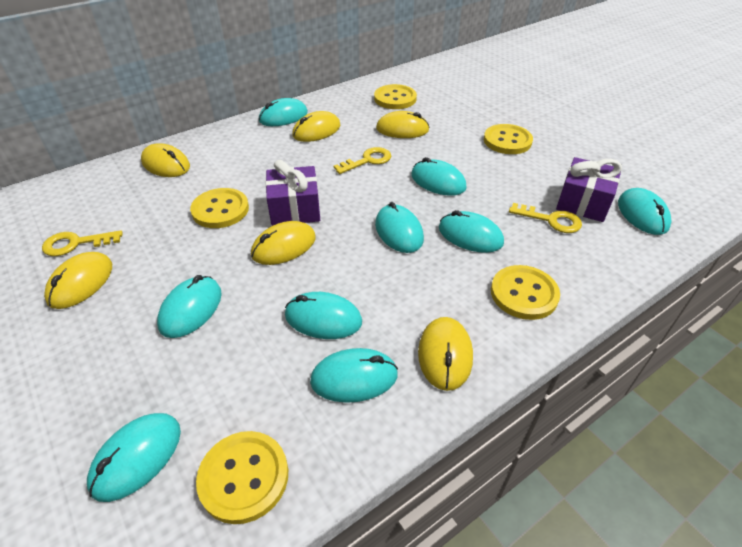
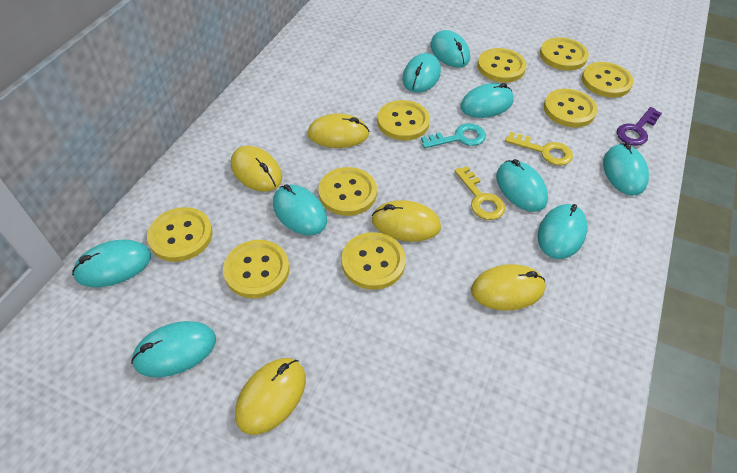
purple gift: [266,160,320,226] [556,157,622,222] = 2 -> none = 0
purple key: none = 0 -> [617,107,662,146] = 1
turquoise key: none = 0 -> [421,123,486,148] = 1
yellow button: [190,188,249,228] [196,431,288,524] [374,84,417,109] [484,124,533,154] [491,265,560,320] = 5 -> [147,207,212,262] [223,240,290,298] [318,167,377,216] [341,232,406,290] [377,100,430,141] [477,48,526,83] [540,37,589,71] [544,89,597,128] [582,62,634,98] = 9
yellow key: [42,230,123,256] [334,147,391,174] [509,203,582,233] = 3 -> [455,166,505,220] [505,132,573,166] = 2
yellow mouse: [44,252,112,309] [141,143,190,177] [251,221,316,265] [292,111,340,142] [376,111,429,138] [418,317,473,391] = 6 -> [231,146,282,192] [235,358,306,435] [308,113,370,148] [372,200,441,242] [471,264,545,311] = 5

